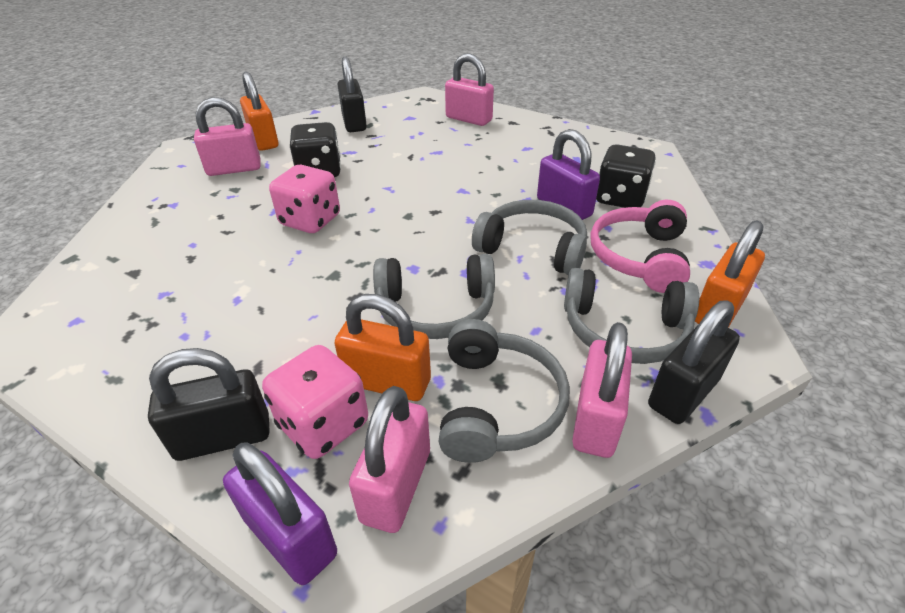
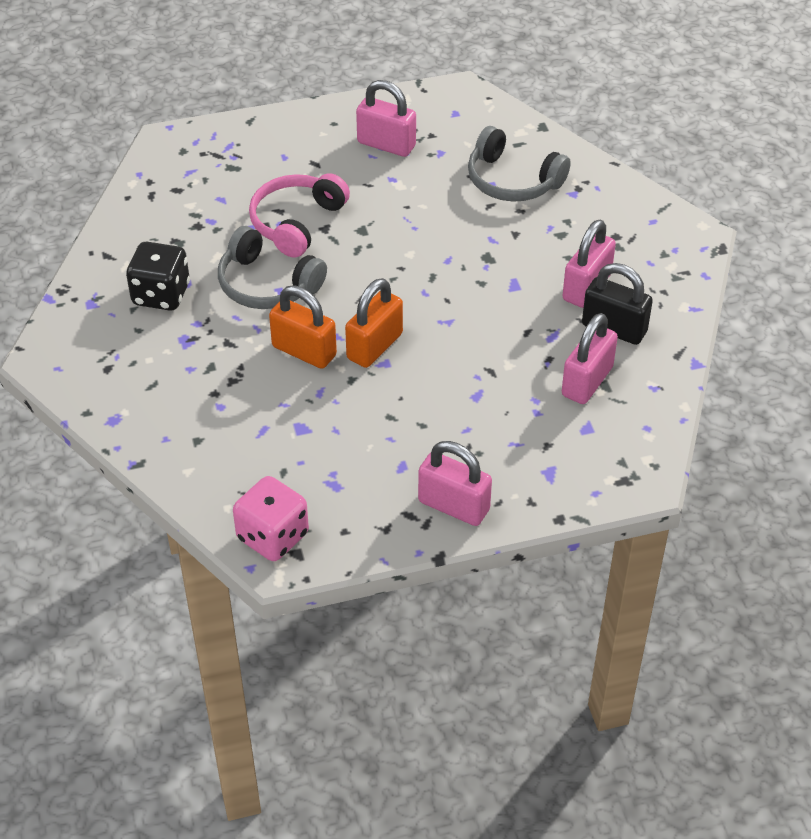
black dice: [290,122,341,177] [596,144,656,208] = 2 -> [126,242,190,311] = 1
black padlock: [148,348,270,461] [338,57,367,132] [648,300,740,424] = 3 -> [582,263,653,345] = 1
grey headphones: [373,254,495,339] [439,319,570,463] [472,200,587,275] [564,268,699,364] = 4 -> [218,226,327,309] [468,126,571,202] = 2
orange padlock: [240,72,279,151] [334,294,431,401] [695,220,765,328] = 3 -> [269,285,337,369] [345,278,403,368] = 2
pink dice: [262,345,368,459] [269,165,340,233] = 2 -> [233,476,309,561] = 1
purple padlock: [223,443,337,585] [537,129,600,220] = 2 -> none = 0

